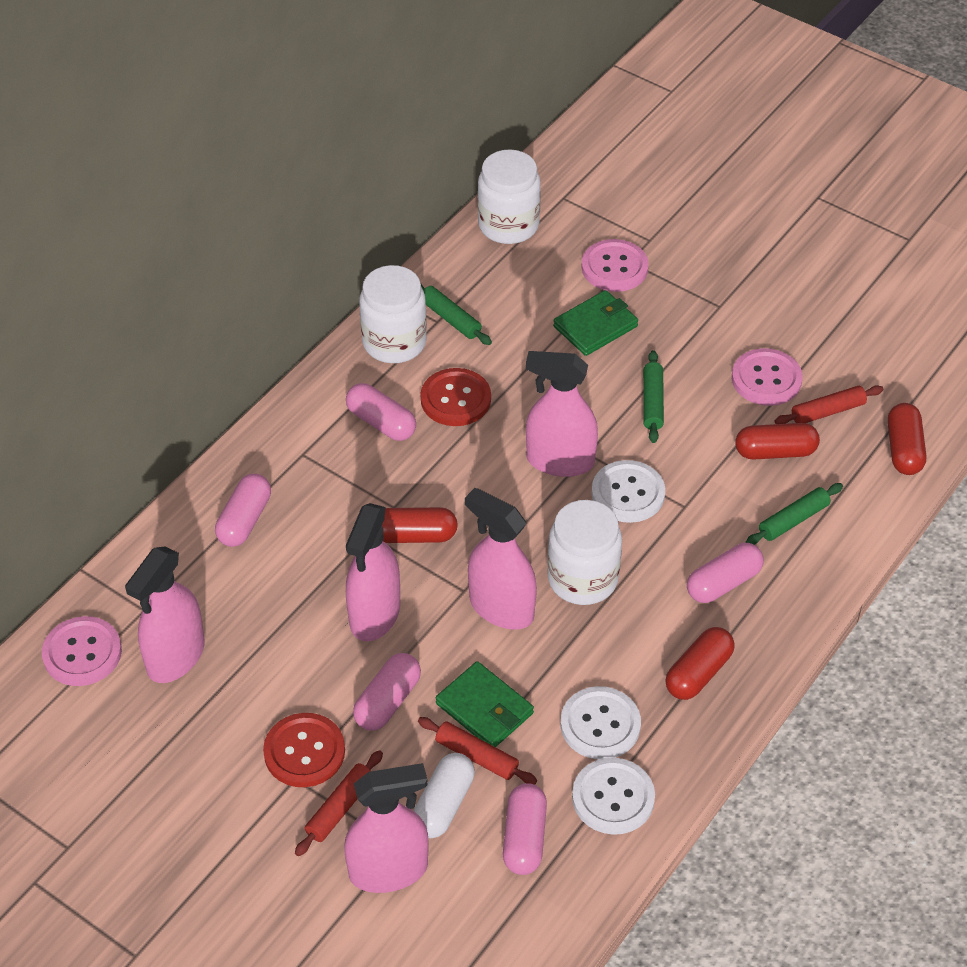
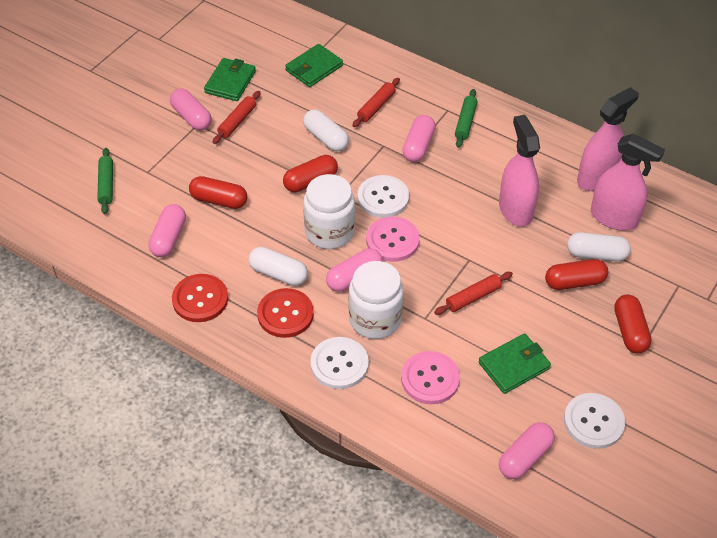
green rolling pin: [421,284,492,345] [643,350,664,443] [746,483,843,545] = 3 -> [97,148,113,214] [455,89,477,148] = 2
green wallet: [436,661,534,747] [553,290,638,356] = 2 -> [204,58,256,101] [285,44,343,87] [478,333,551,394] = 3
pink button: [42,616,122,686] [581,239,649,292] [732,348,803,406] = 3 -> [366,217,420,262] [401,351,460,404] = 2
pink spray bottle: [125,546,205,683] [344,763,429,893] [346,503,400,641] [465,488,537,630] [526,351,598,477] = 5 -> [499,115,540,227] [577,87,639,191] [591,134,665,231] = 3
white capsule: [413,753,475,838] = 1 -> [249,247,308,286] [303,109,349,151] [567,232,631,261] = 3
white jar: [359,265,427,363] [478,149,541,244] [547,500,622,605] = 3 -> [304,174,355,249] [349,261,404,339] = 2

